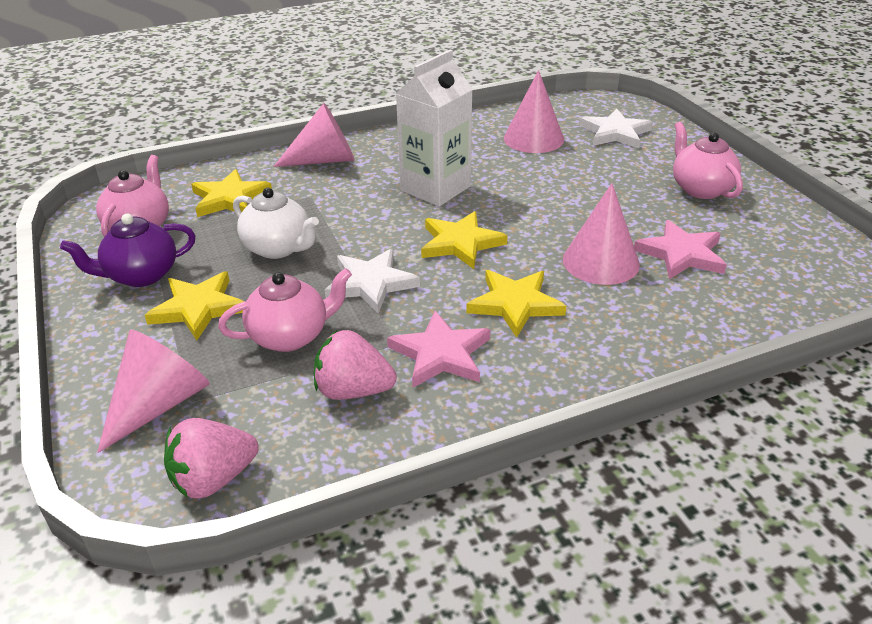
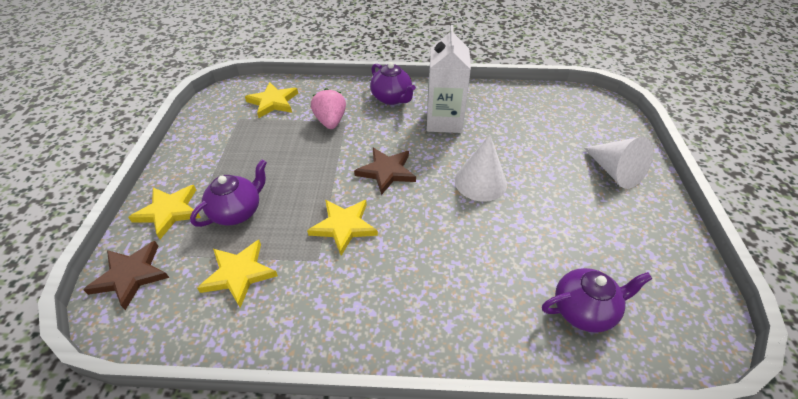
brown star: none = 0 -> [83,241,169,310] [354,148,416,195] = 2
pink cone: [97,330,210,453] [273,103,355,167] [504,70,564,153] [563,183,640,285] = 4 -> none = 0
pink star: [387,311,490,387] [634,220,727,279] = 2 -> none = 0
pink strawberry: [164,418,259,499] [314,330,397,400] = 2 -> [311,88,346,129] = 1
pink teapot: [96,155,169,237] [218,268,352,352] [673,122,743,199] = 3 -> none = 0
purple teapot: [60,214,195,287] = 1 -> [190,159,267,227] [370,62,416,105] [542,268,652,333] = 3
white cone: none = 0 -> [455,135,507,202] [584,137,654,189] = 2
white star: [325,249,420,314] [580,108,653,148] = 2 -> none = 0
white teapot: [233,188,319,259] = 1 -> none = 0

